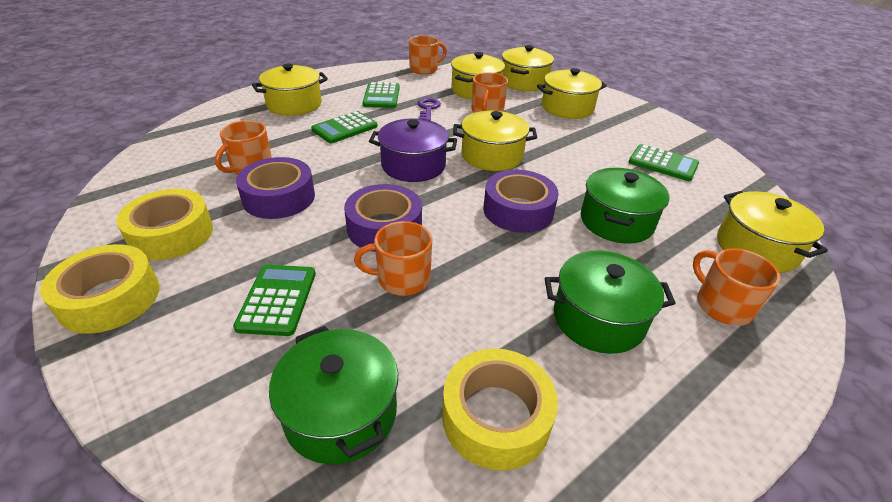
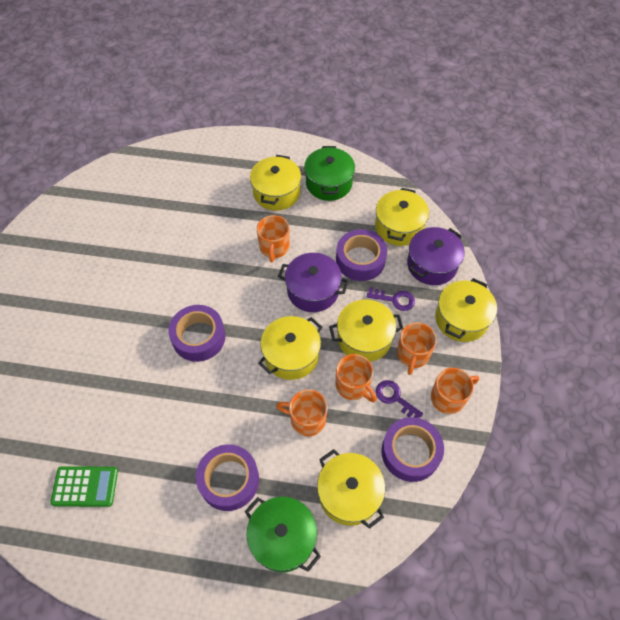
green calculator: [233,265,316,336] [311,111,378,143] [362,82,400,108] [629,144,699,181] = 4 -> [50,466,118,507] = 1
green pot: [269,326,398,464] [545,251,676,354] [581,168,669,244] = 3 -> [245,497,321,572] [304,146,355,201] = 2
purple key: [417,98,441,121] = 1 -> [367,287,415,311] [376,380,423,418] = 2
purple pot: [369,118,457,182] = 1 -> [278,253,349,312] [407,227,465,285] = 2
purple tape: [236,157,315,219] [344,184,422,252] [483,170,559,233] = 3 -> [168,305,226,362] [196,444,259,511] [336,229,387,281] [381,417,444,482] = 4
yellow tape: [40,244,159,334] [116,189,213,260] [442,348,558,471] = 3 -> none = 0

